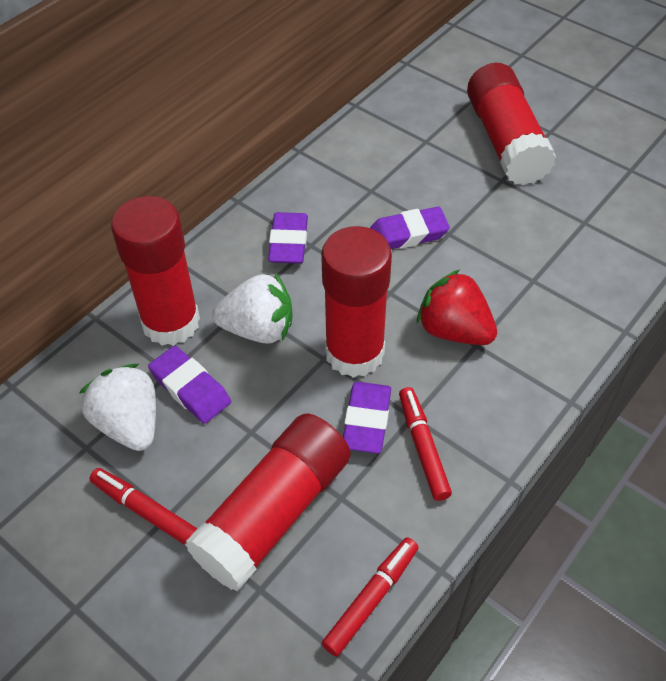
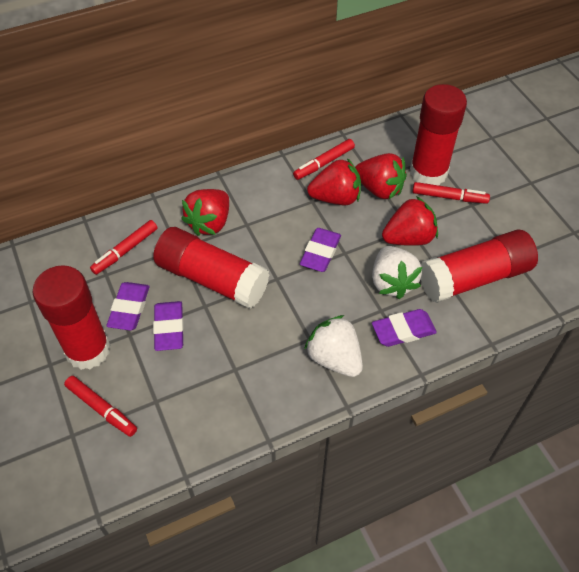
red marker: [89,468,198,546] [322,537,419,656] [399,387,452,501] = 3 -> [64,376,137,437] [90,220,157,275] [293,139,355,180] [412,182,490,204] = 4
red strawberry: [417,270,497,345] = 1 -> [181,189,229,236] [307,158,361,205] [355,153,407,199] [382,196,438,246] = 4

